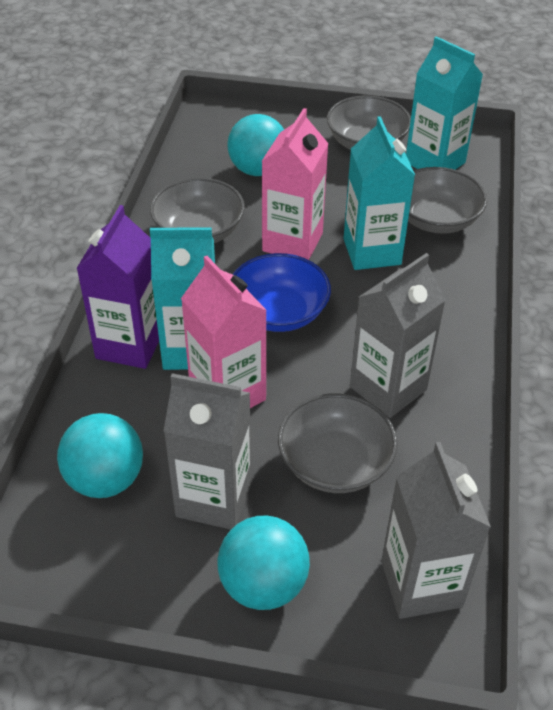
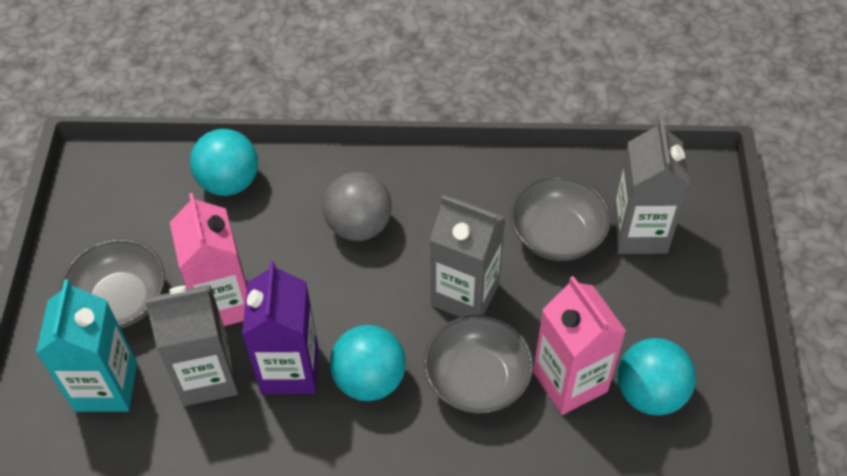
blue bowl: [232,253,331,332] = 1 -> none = 0
grey ball: none = 0 -> [323,172,392,241] = 1
grey bowl: [150,178,245,243] [278,393,398,493] [327,96,411,150] [408,167,487,234] = 4 -> [60,239,165,328] [424,315,533,414] [510,176,611,261] = 3
turquoise carton: [150,227,215,370] [343,116,415,270] [406,36,483,170] = 3 -> [36,280,137,412] = 1

